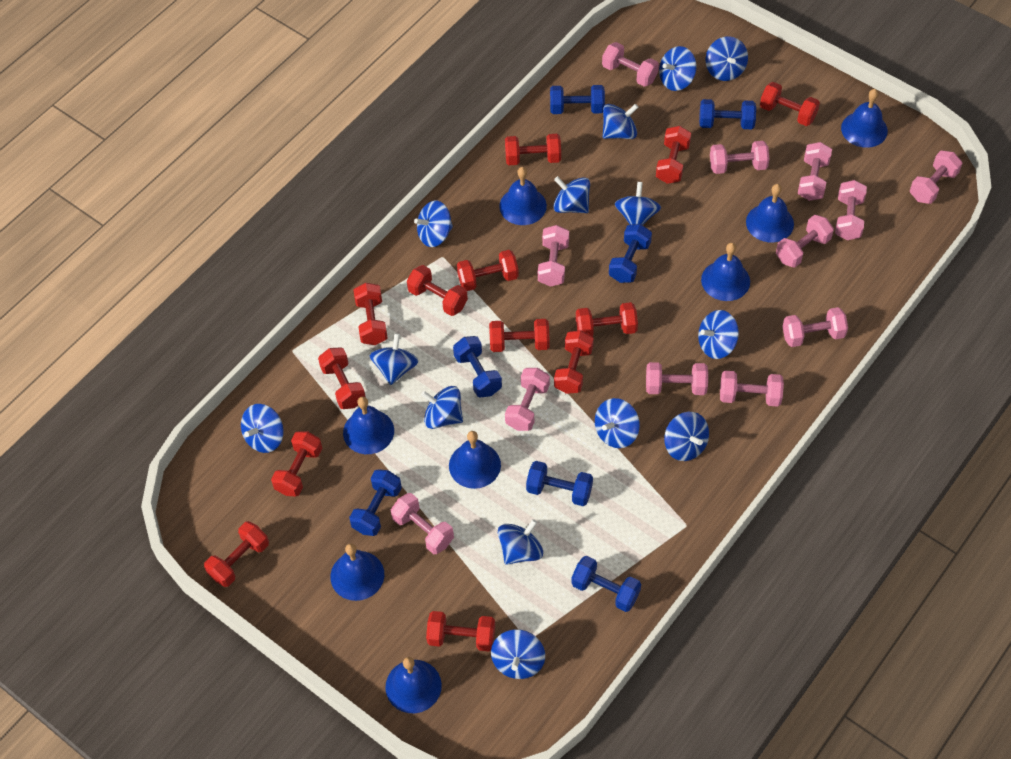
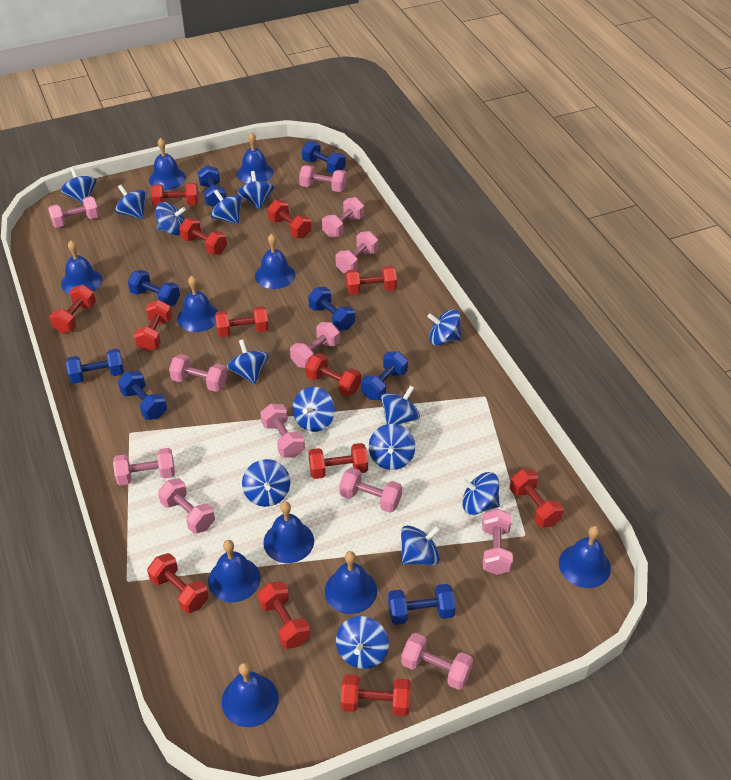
blue bell: [330,543,384,601] [343,397,394,454] [385,657,442,713] [449,431,501,489] [500,167,547,225] [701,243,750,301] [746,184,794,242] [841,89,888,148] = 8 -> [61,240,102,294] [149,138,186,190] [177,276,218,332] [208,540,260,602] [222,662,279,727] [237,132,273,183] [255,234,295,289] [263,501,314,563] [325,551,377,614] [559,526,611,588] = 10
blue dumbbell: [349,469,402,536] [453,336,502,397] [526,461,593,506] [550,85,605,114] [571,556,641,612] [609,224,652,283] [699,99,756,129] = 7 -> [66,349,124,384] [118,371,167,420] [128,270,180,306] [198,165,226,207] [302,141,346,174] [308,287,355,330] [361,351,408,400] [388,584,456,625] = 8

